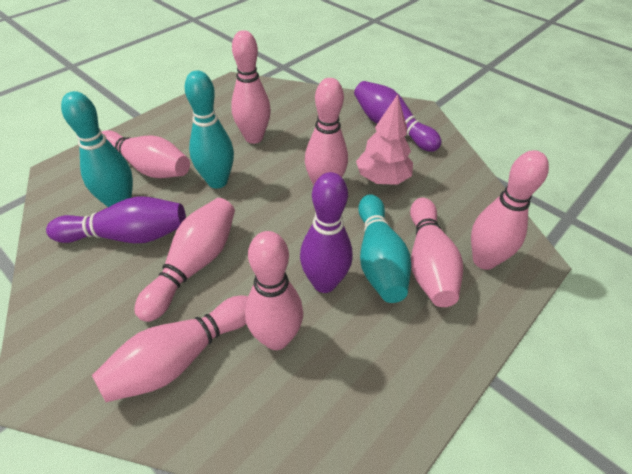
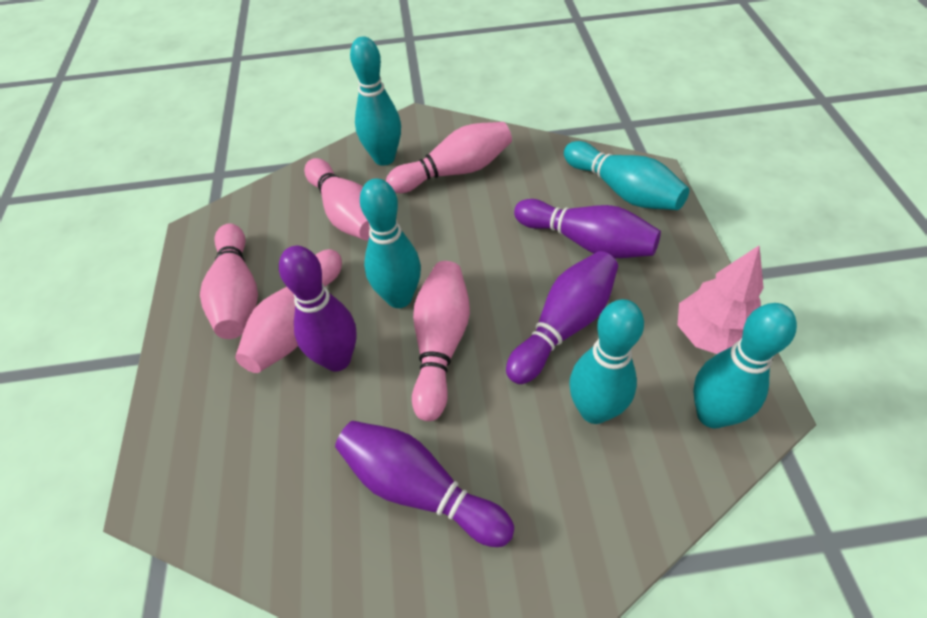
pink bowling pin: [92,295,248,402] [101,130,190,178] [134,198,235,322] [231,30,271,144] [245,231,303,350] [305,78,348,185] [410,198,463,307] [471,150,549,270] = 8 -> [200,223,258,339] [235,249,342,373] [304,158,370,241] [386,122,512,193] [412,261,470,421] = 5
purple bowling pin: [46,196,186,243] [300,172,352,293] [354,81,442,152] = 3 -> [279,246,357,371] [335,421,514,547] [506,251,618,384] [514,199,661,258] = 4
turquoise bowling pin: [61,91,133,207] [185,70,234,188] [358,194,411,303] = 3 -> [350,36,401,166] [360,178,421,308] [564,141,689,210] [569,299,644,424] [693,303,797,428] = 5

